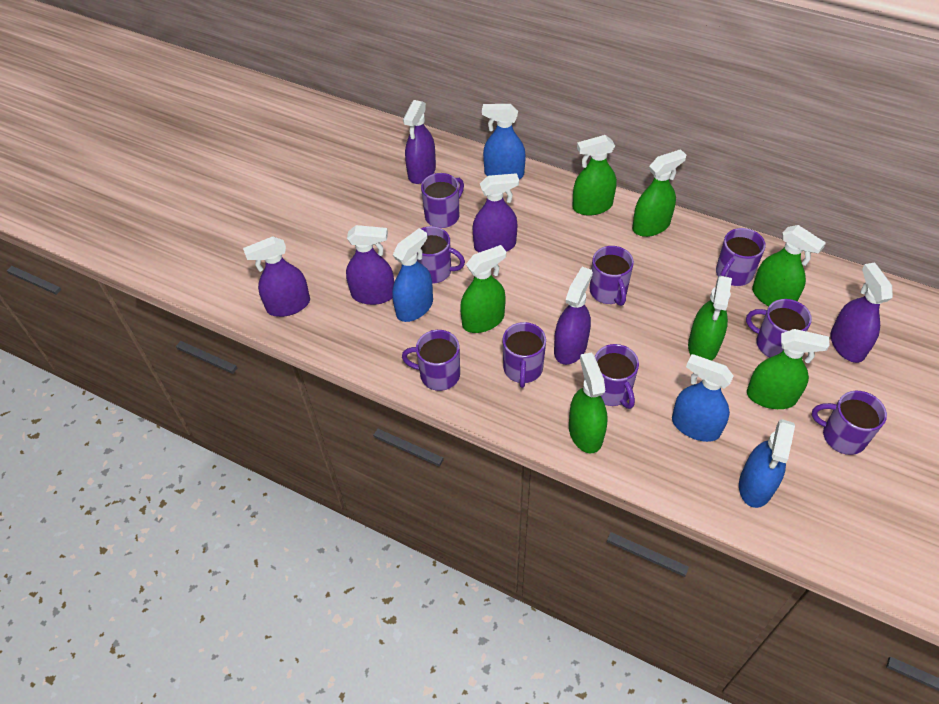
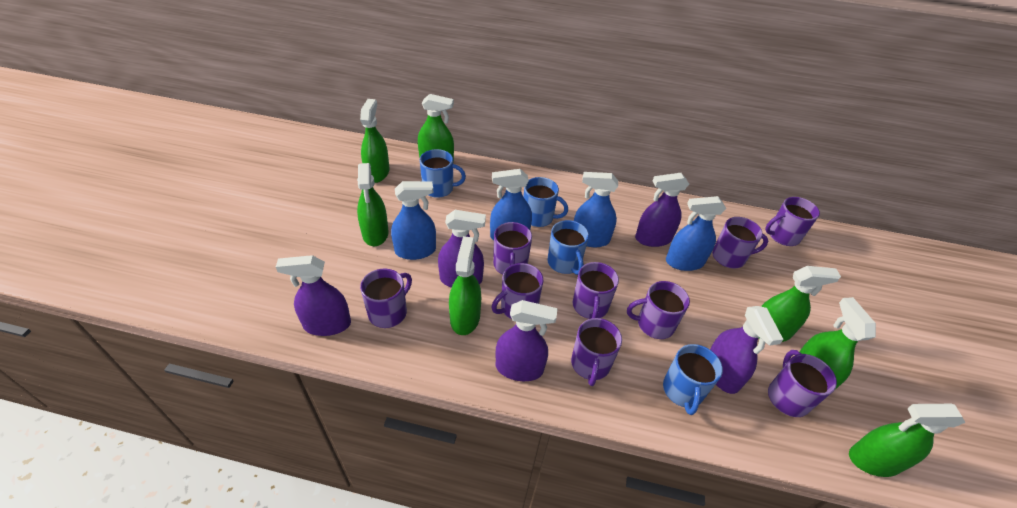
blue mug: none = 0 -> [420,149,466,198] [523,177,568,227] [547,220,589,275] [663,344,723,415] = 4
purple spray bottle: [243,236,310,317] [346,225,394,305] [403,100,436,184] [473,173,519,252] [554,267,593,365] [830,263,893,363] = 6 -> [276,255,351,336] [438,210,486,288] [496,300,558,381] [635,173,689,247] [710,306,784,394] = 5

